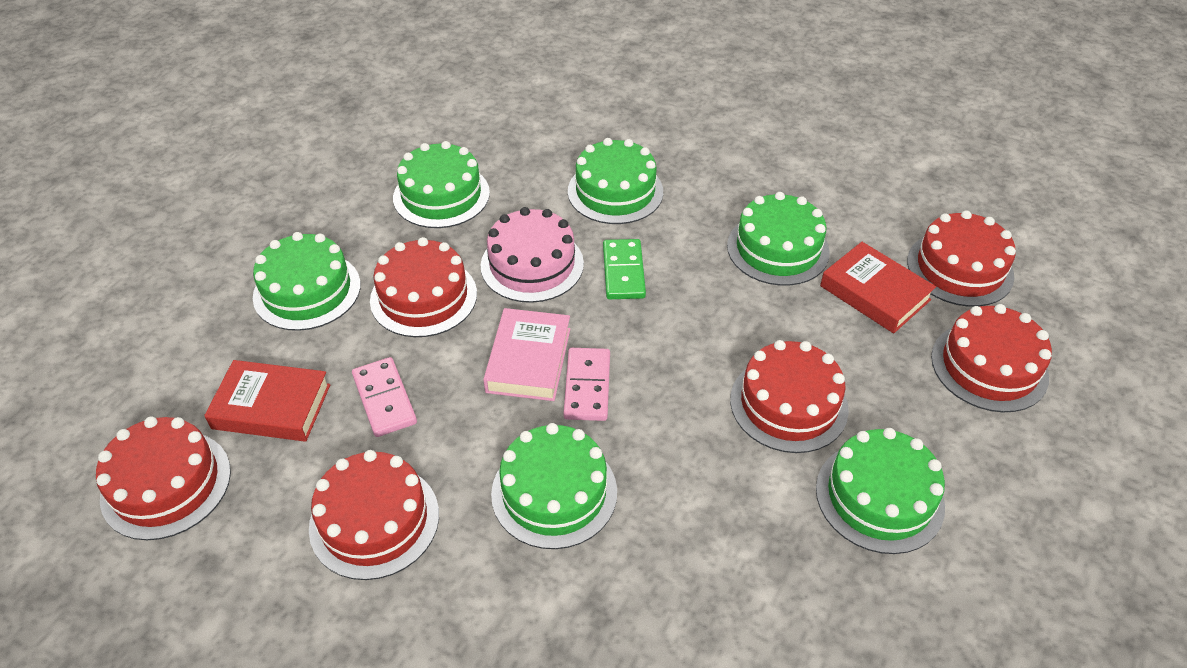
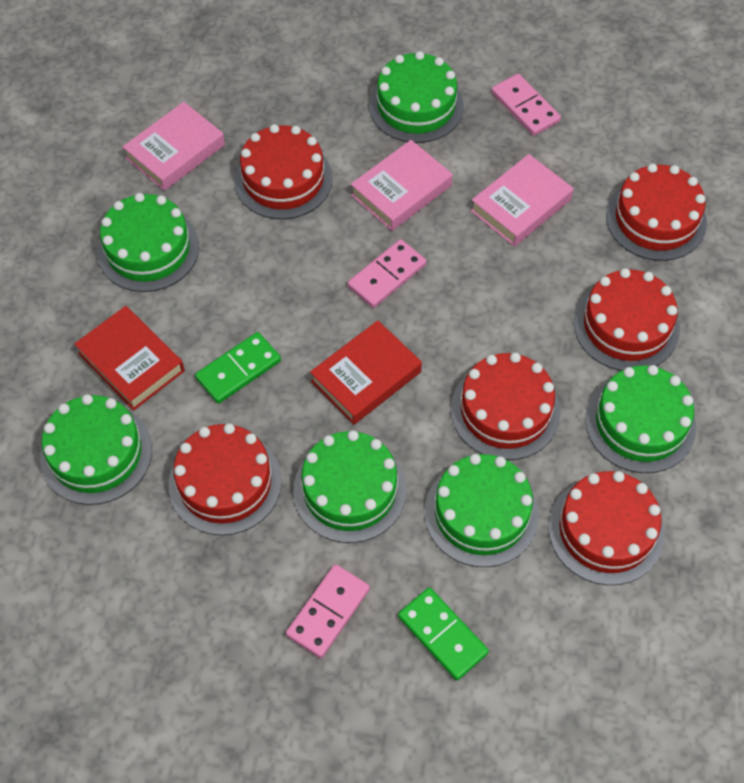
green domino: [603,239,646,299] = 1 -> [195,332,281,404] [398,587,489,680] = 2
pink book: [483,308,570,401] = 1 -> [122,102,225,191] [351,140,453,231] [470,154,573,246] = 3
pink cake: [481,207,584,303] = 1 -> none = 0
pink domino: [352,357,417,437] [563,348,610,421] = 2 -> [286,564,370,658] [348,239,426,308] [491,74,561,136] = 3

